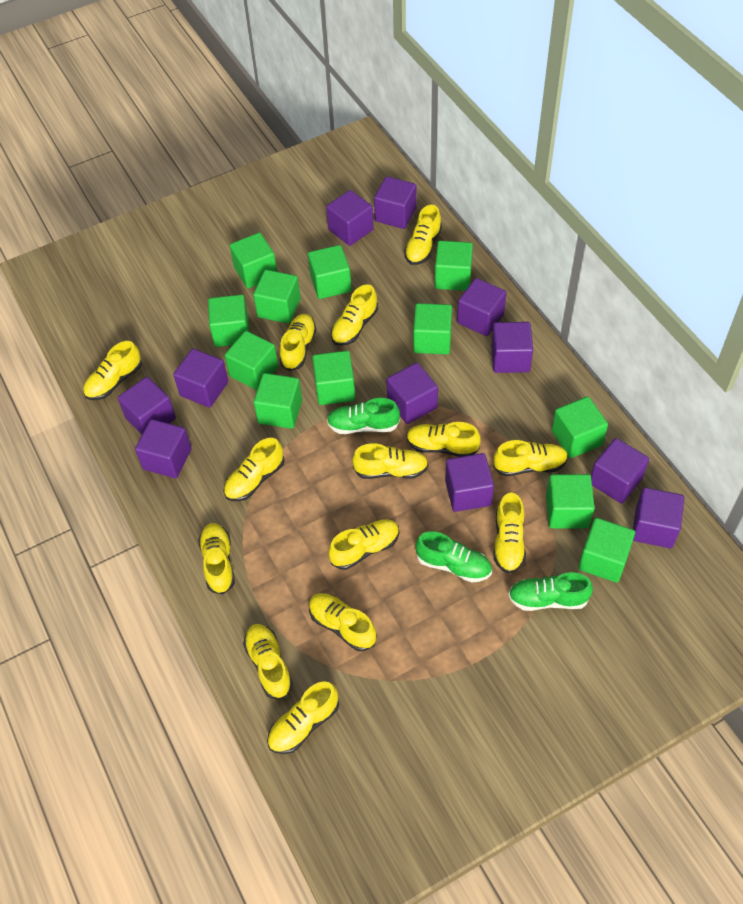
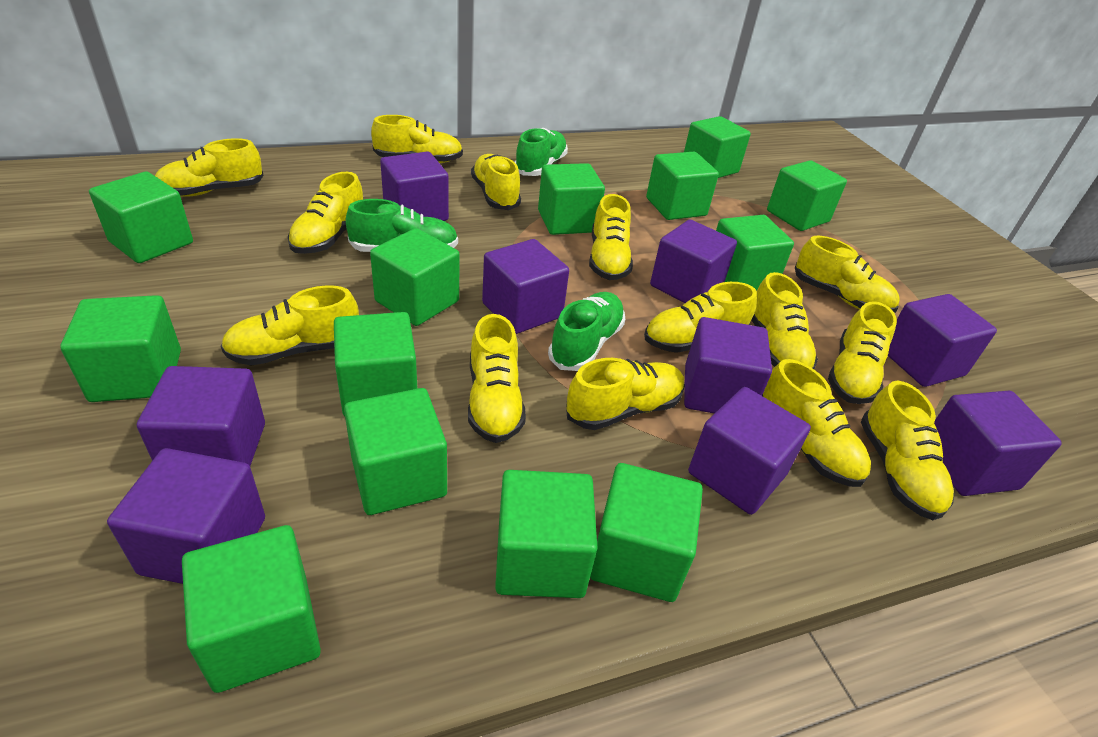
green cube: [208,294,249,347] [225,331,278,390] [230,232,277,288] [253,270,300,324] [254,373,302,429] [308,245,351,299] [312,351,355,405] [413,303,452,354] [435,241,473,291] [546,474,595,529] [552,396,608,458] [578,518,635,583] = 12 -> [60,295,181,402] [89,171,193,263] [182,525,321,693] [334,312,417,416] [344,388,447,515] [370,228,460,326] [495,470,597,598] [538,163,605,235] [590,463,703,602] [646,152,719,220] [684,116,751,178] [716,215,794,291] [767,160,847,231] = 13
purple cube: [118,377,176,435] [135,419,192,478] [173,349,228,408] [326,190,374,246] [374,176,417,229] [386,363,438,424] [445,453,494,512] [457,278,506,336] [491,322,533,373] [591,438,649,504] [633,487,684,548] = 11 -> [107,448,265,584] [137,366,265,466] [380,151,449,221] [482,239,569,334] [650,220,737,303] [684,317,772,414] [688,387,811,515] [888,294,997,387] [934,391,1062,496] = 9

